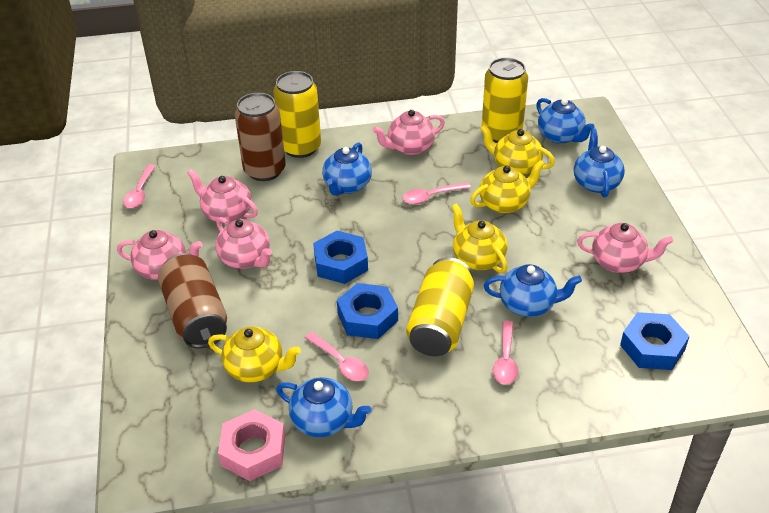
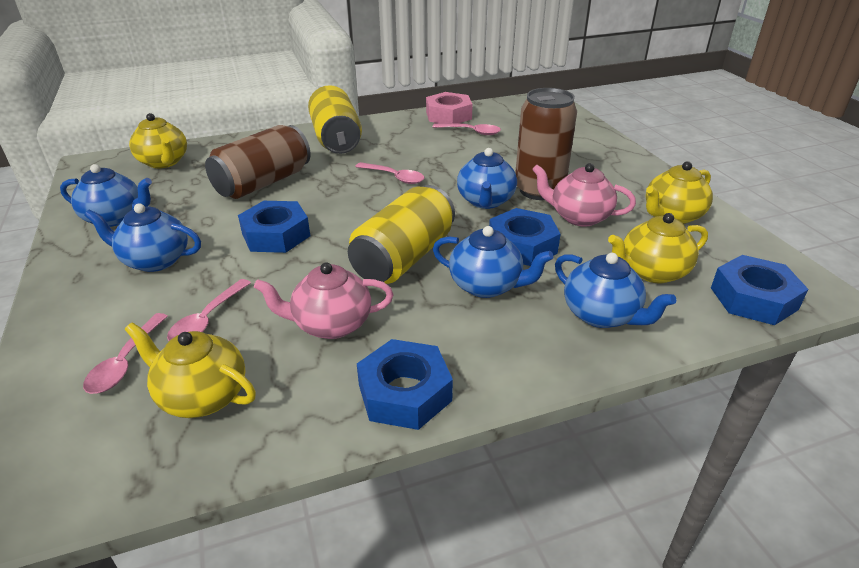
blue nut: [313,231,368,284] [337,283,398,339] [620,312,689,370] = 3 -> [238,201,310,253] [357,339,453,430] [489,208,561,266] [711,255,809,325] = 4
pink teapot: [117,230,202,280] [187,169,258,223] [215,217,272,269] [373,110,445,155] [577,223,673,273] = 5 -> [254,262,393,339] [532,163,636,227] = 2
yellow can: [274,71,321,158] [406,257,474,356] [482,57,528,143] = 3 -> [308,85,362,154] [348,185,455,284] = 2

